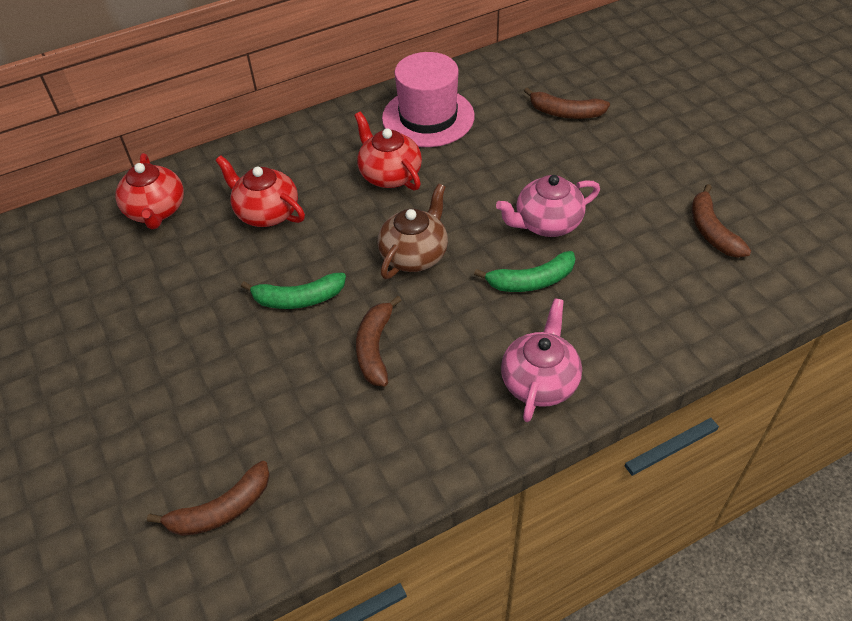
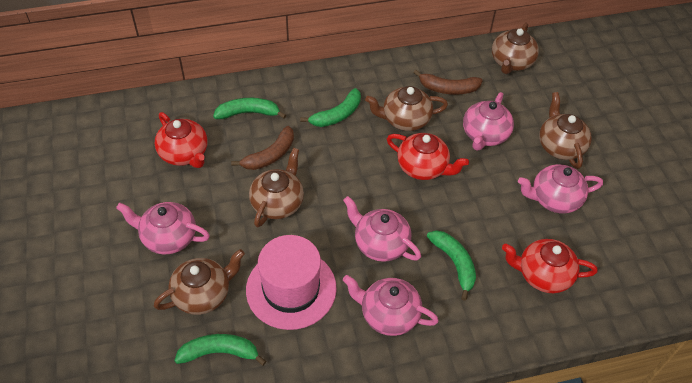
brown banana: [147,461,270,536] [356,296,402,387] [524,87,610,119] [692,184,751,258] = 4 -> [231,126,294,170] [413,70,483,95] = 2
brown teapot: [378,184,448,279] = 1 -> [154,249,245,315] [249,148,304,227] [365,86,448,131] [492,23,539,74] [539,92,592,169] = 5
green banana: [241,273,346,309] [474,251,575,292] = 2 -> [174,334,266,366] [213,98,286,119] [300,88,361,127] [427,230,476,301] = 4
pink teapot: [496,175,600,237] [501,298,582,422] = 2 -> [116,202,210,255] [343,196,421,262] [343,275,439,336] [463,92,514,151] [518,164,603,213] = 5

